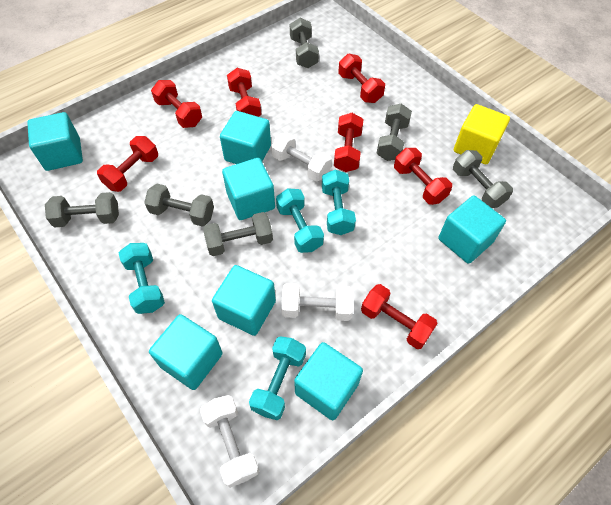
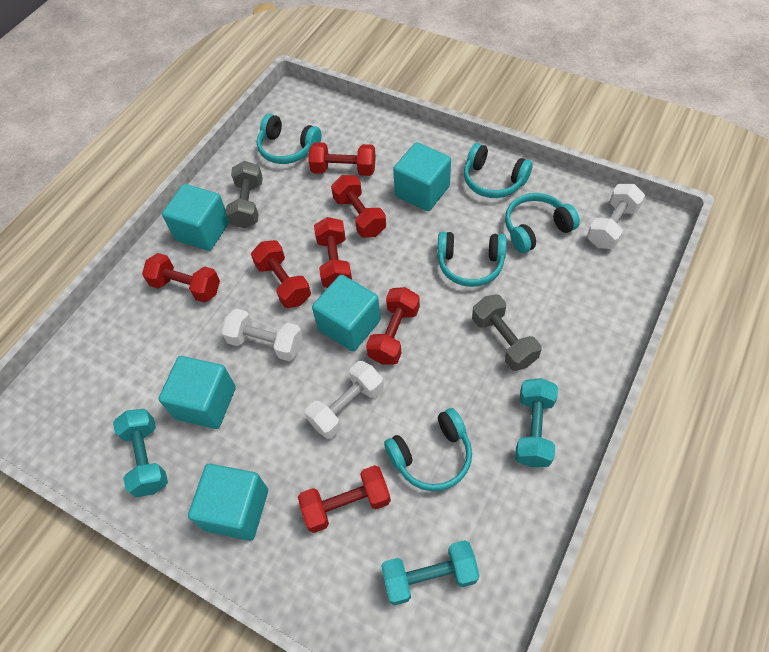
grey dumbbell: [45,192,119,227] [144,184,214,227] [203,212,273,256] [290,18,319,68] [377,104,412,161] [453,150,513,208] = 6 -> [226,161,263,229] [472,294,541,371] = 2
turquoise cube: [27,112,83,171] [149,314,223,390] [212,265,276,336] [220,111,271,164] [222,158,275,220] [294,342,363,420] [438,196,506,264] = 7 -> [159,356,236,429] [162,184,229,251] [188,464,268,541] [312,275,381,352] [393,142,451,211] = 5
turquoise dumbbell: [119,243,165,314] [249,336,306,420] [276,188,324,253] [322,170,356,235] = 4 -> [113,409,168,497] [381,540,480,605] [515,378,558,467] = 3
turquoise headphones: none = 0 -> [257,114,321,164] [384,408,472,491] [437,232,507,287] [464,143,533,198] [505,193,580,253] = 5
yellow cube: [454,104,510,164] = 1 -> none = 0

